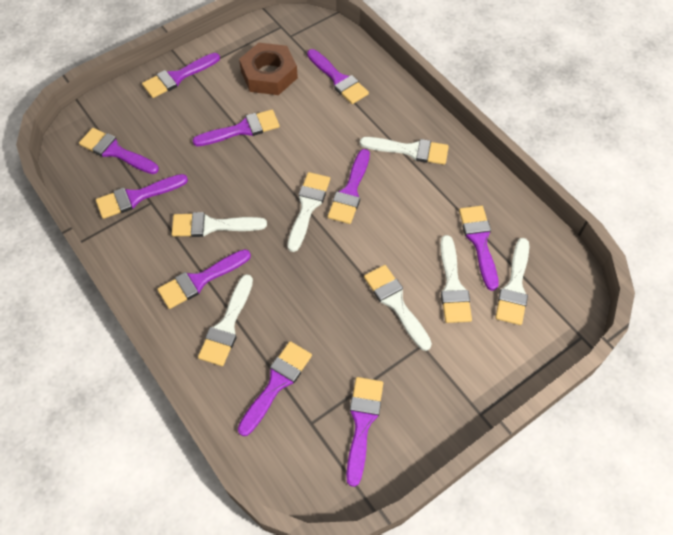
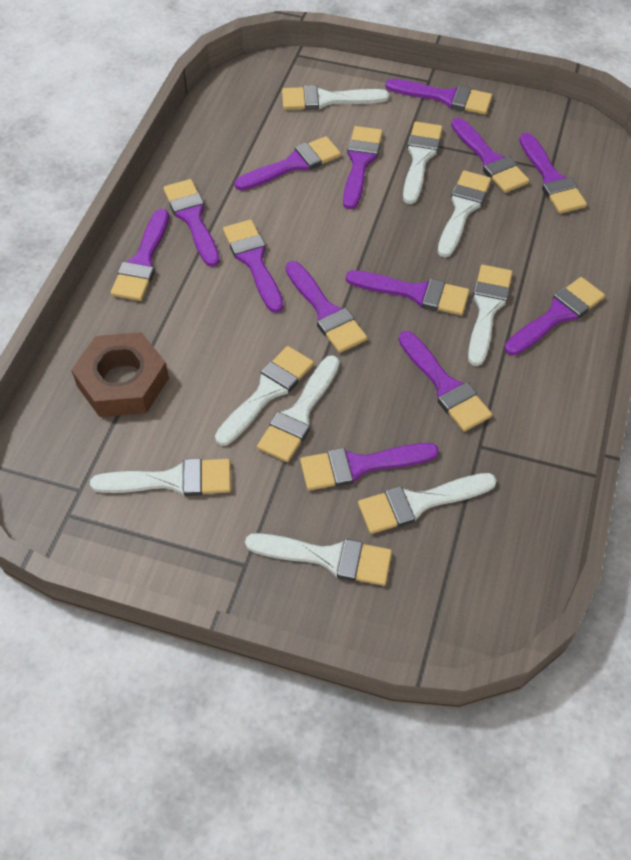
purple brush: [79,128,159,174] [96,174,188,219] [142,53,220,98] [157,249,251,309] [193,109,280,146] [238,341,312,436] [307,49,369,104] [328,149,370,224] [346,377,383,487] [459,206,498,291] = 10 -> [111,209,169,301] [163,179,220,267] [223,219,283,313] [235,136,341,191] [286,261,367,353] [300,443,439,490] [343,126,383,209] [346,270,469,315] [386,79,492,115] [399,331,492,432] [451,118,529,193] [504,277,605,355] [519,133,587,214] = 13
white brush: [172,212,267,237] [198,274,253,366] [287,172,330,252] [360,137,449,165] [364,265,432,351] [440,235,472,323] [495,238,529,325] = 7 -> [90,458,231,496] [215,346,314,446] [245,533,392,586] [257,355,340,462] [282,85,389,110] [358,473,497,534] [403,122,443,204] [438,171,491,257] [468,265,513,366] = 9

